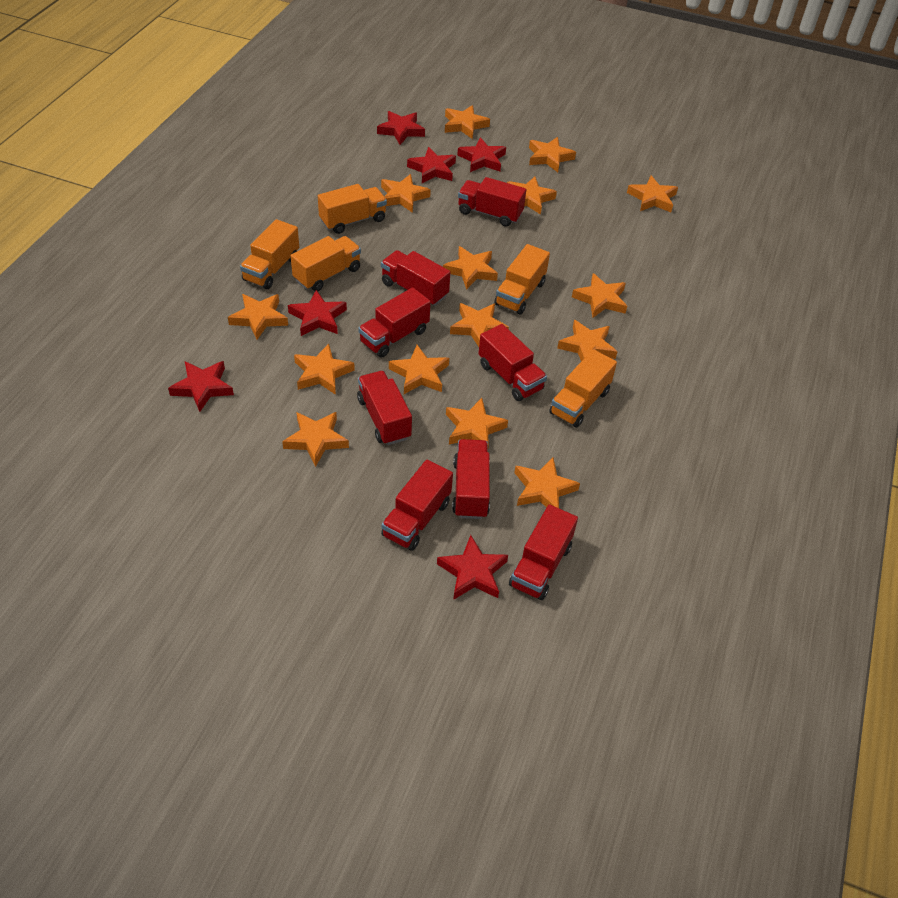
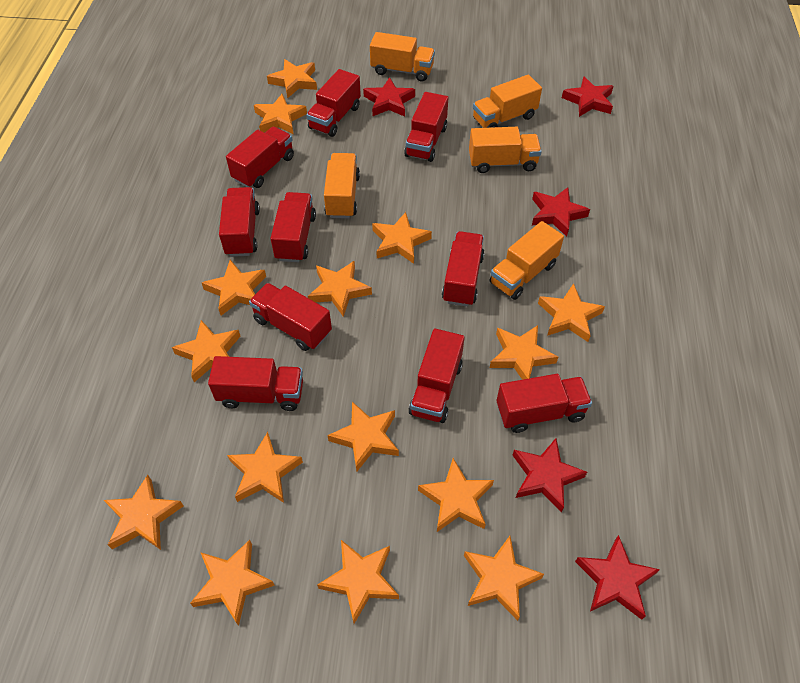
red star: [168,361,234,412] [288,290,347,336] [377,111,425,145] [407,147,456,183] [437,535,508,600] [457,137,506,172] = 6 -> [363,77,415,117] [512,438,587,513] [532,187,590,237] [562,76,613,117] [575,535,660,620] = 5
red truck: [357,371,412,445] [358,287,431,357] [381,250,450,306] [381,459,453,551] [452,439,490,519] [458,177,526,227] [478,324,547,401] [509,504,578,600] = 8 -> [208,356,303,411] [219,187,260,257] [226,127,294,188] [249,283,332,351] [270,192,316,262] [306,69,361,137] [404,92,448,162] [409,328,465,423] [442,231,484,307] [497,374,592,433] = 10

